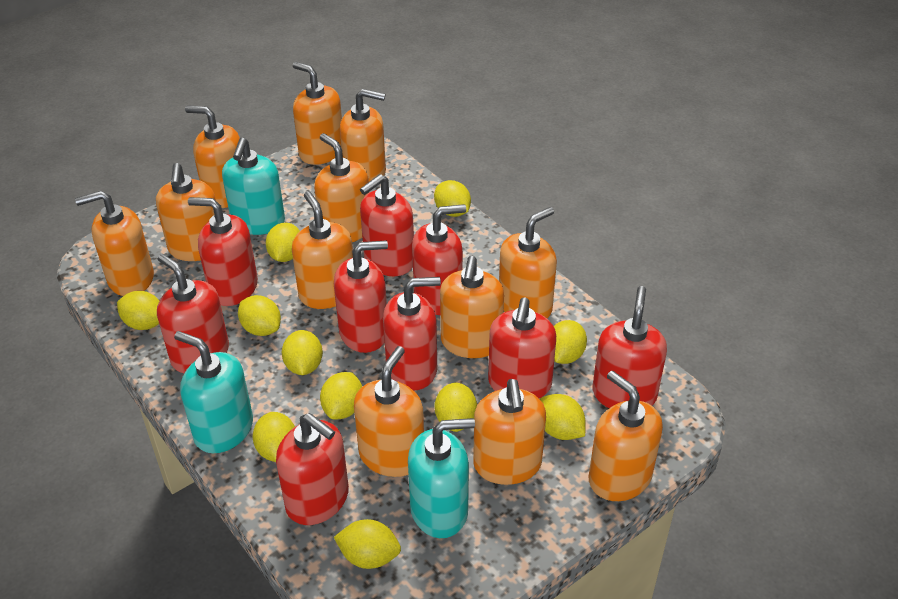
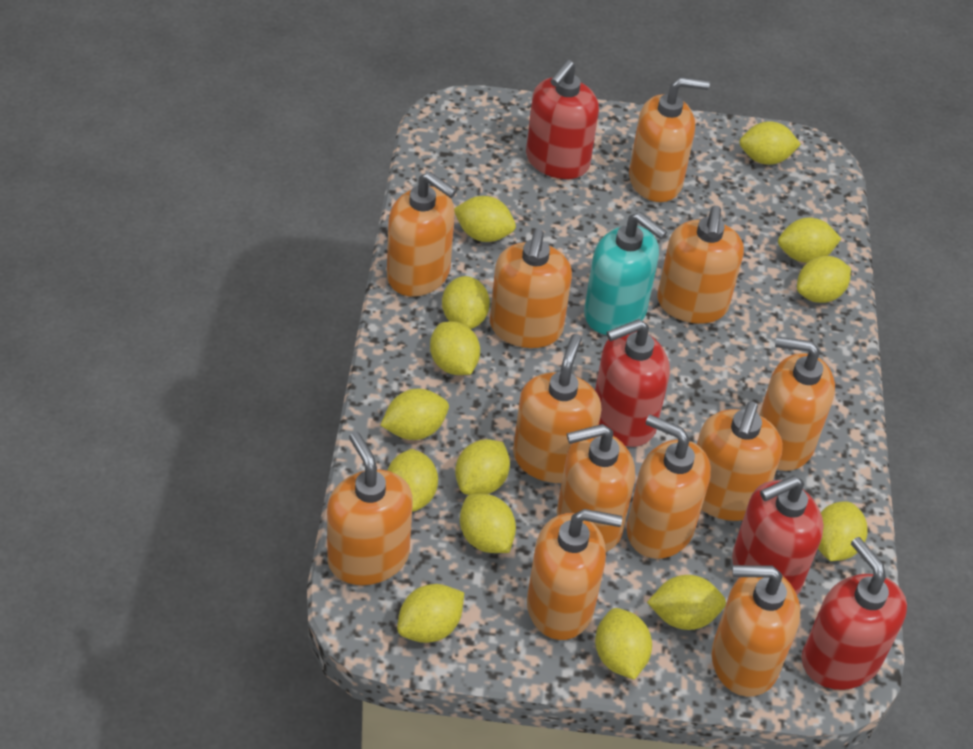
red soap dispenser: [157,254,229,373] [188,197,258,306] [276,413,349,525] [334,240,388,353] [360,174,414,276] [383,277,441,390] [412,204,466,315] [488,297,556,398] [593,286,667,408] = 9 -> [526,60,599,179] [595,319,670,447] [732,476,824,595] [802,537,907,690] = 4
turquoise soap dispenser: [174,331,253,453] [222,137,285,235] [408,418,475,538] = 3 -> [584,212,667,335] = 1
yellow lemon: [117,291,159,330] [238,295,281,336] [253,412,295,462] [266,223,300,262] [282,330,323,375] [320,372,362,420] [334,519,401,569] [434,180,471,217] [435,382,477,432] [540,394,586,440] [554,320,587,364] = 11 -> [380,389,449,440] [387,449,438,512] [397,584,464,643] [430,321,480,375] [442,276,490,329] [454,196,516,242] [455,439,510,495] [460,494,516,553] [595,608,652,680] [647,575,726,630] [740,121,801,165] [778,217,841,263] [797,256,851,303] [818,501,868,561] = 14

